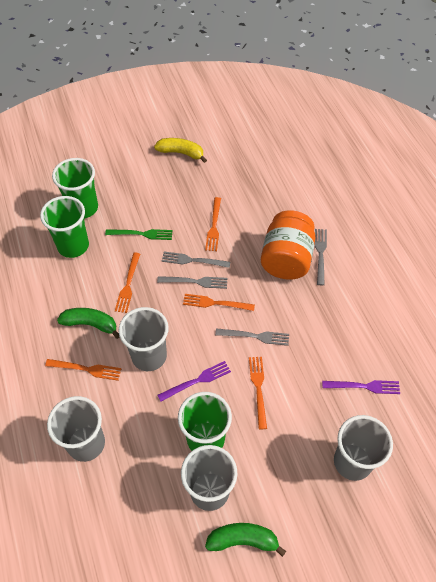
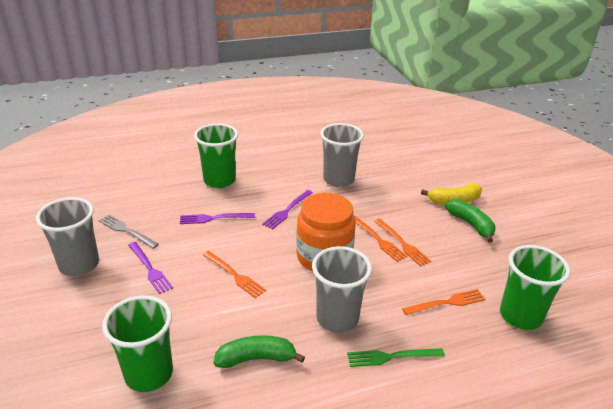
grey cup: [47,396,105,462] [118,307,169,371] [181,445,237,511] [334,415,393,481] = 4 -> [36,197,99,276] [312,246,372,333] [320,123,364,187] = 3
grey fork: [157,276,227,289] [162,252,230,268] [215,328,289,346] [315,229,327,285] = 4 -> [98,214,159,249] = 1
orange fork: [45,359,121,381] [115,253,140,313] [183,294,255,311] [205,197,221,251] [249,357,267,430] = 5 -> [203,251,266,298] [354,216,408,262] [374,219,431,267] [402,289,486,315] = 4
purple fork: [158,361,231,402] [322,380,400,394] = 2 -> [128,242,173,294] [180,213,255,224] [262,190,313,230] = 3

